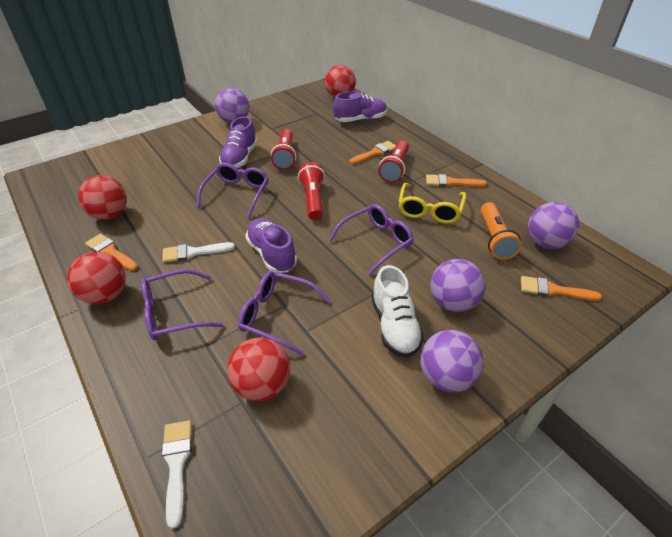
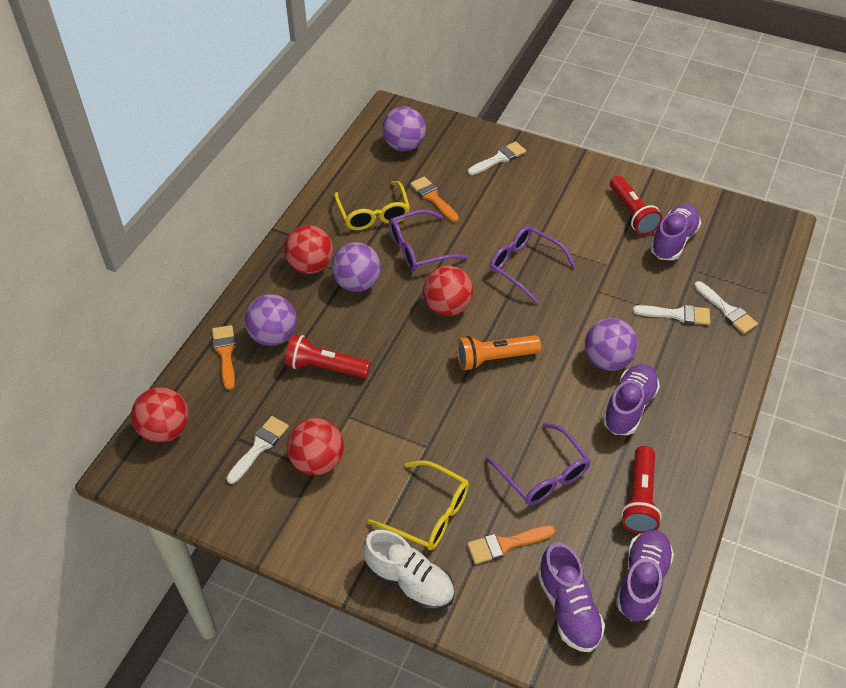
orange brush: [85,234,138,271] [349,141,396,164] [426,174,487,187] [521,276,602,301] = 4 -> [212,325,236,390] [410,176,459,222] [467,525,556,564] = 3
purple glasses: [141,269,224,341] [196,163,269,218] [238,271,331,355] [329,204,414,275] = 4 -> [389,209,468,271] [485,423,591,505] [489,225,576,304] = 3
purple shoe: [219,116,257,168] [245,218,297,273] [333,91,387,122] = 3 -> [538,542,605,652] [603,364,660,435] [616,529,674,622] [650,204,701,260] = 4
white brush: [162,242,235,263] [162,420,192,529] = 2 -> [226,416,289,484] [468,141,526,175] [633,305,710,325] [694,281,758,334] = 4
yellow glasses: [398,183,466,224] = 1 -> [334,181,410,230] [368,460,469,550] = 2

